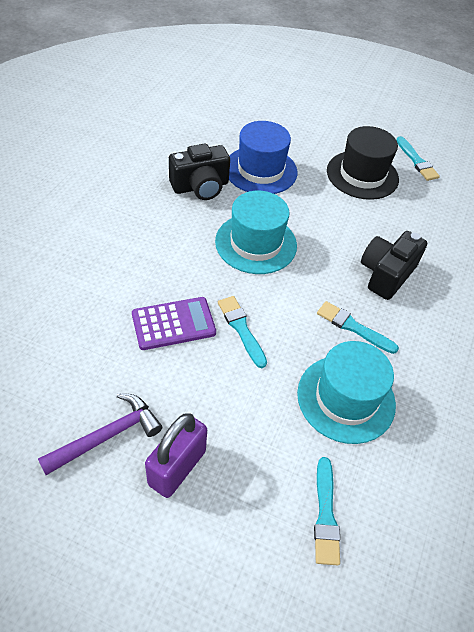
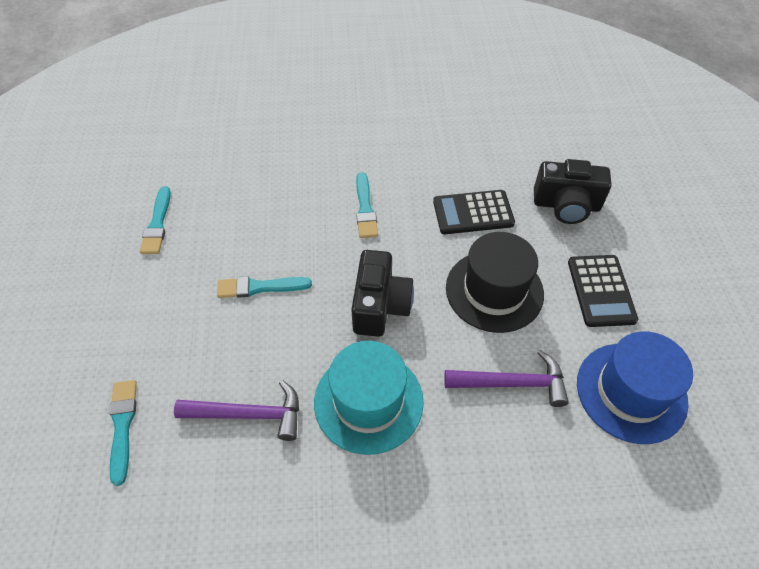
black calculator: none = 0 -> [433,190,515,234] [568,255,638,327] = 2
purple calculator: [132,297,216,350] = 1 -> none = 0
purple hammer: [38,393,162,475] = 1 -> [174,380,299,441] [444,350,569,407] = 2
purple padlock: [145,413,207,498] = 1 -> none = 0
turquoise hat: [215,191,297,274] [297,341,396,444] = 2 -> [314,341,424,455] = 1

